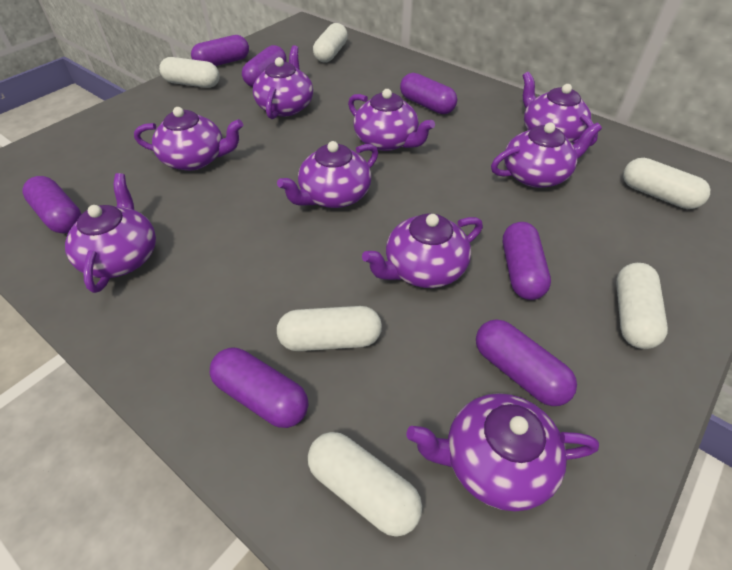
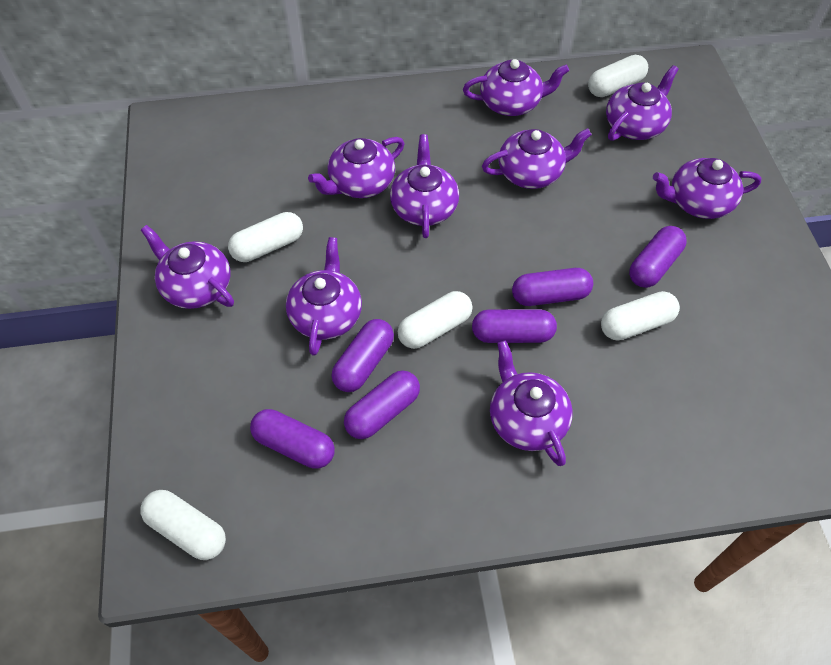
purple capsule: [22,176,81,234] [191,35,249,66] [210,348,308,428] [242,45,286,87] [400,73,457,114] [476,319,577,406] [503,222,551,300] = 7 -> [250,409,335,469] [331,319,394,392] [344,370,420,439] [472,309,557,343] [512,268,593,306] [629,226,687,288] = 6
white capsule: [159,57,220,88] [277,306,382,351] [308,432,422,537] [313,23,348,62] [616,263,668,349] [623,158,710,209] = 6 -> [141,490,226,560] [228,212,303,262] [398,291,473,349] [588,55,648,97] [601,291,680,341] = 5

